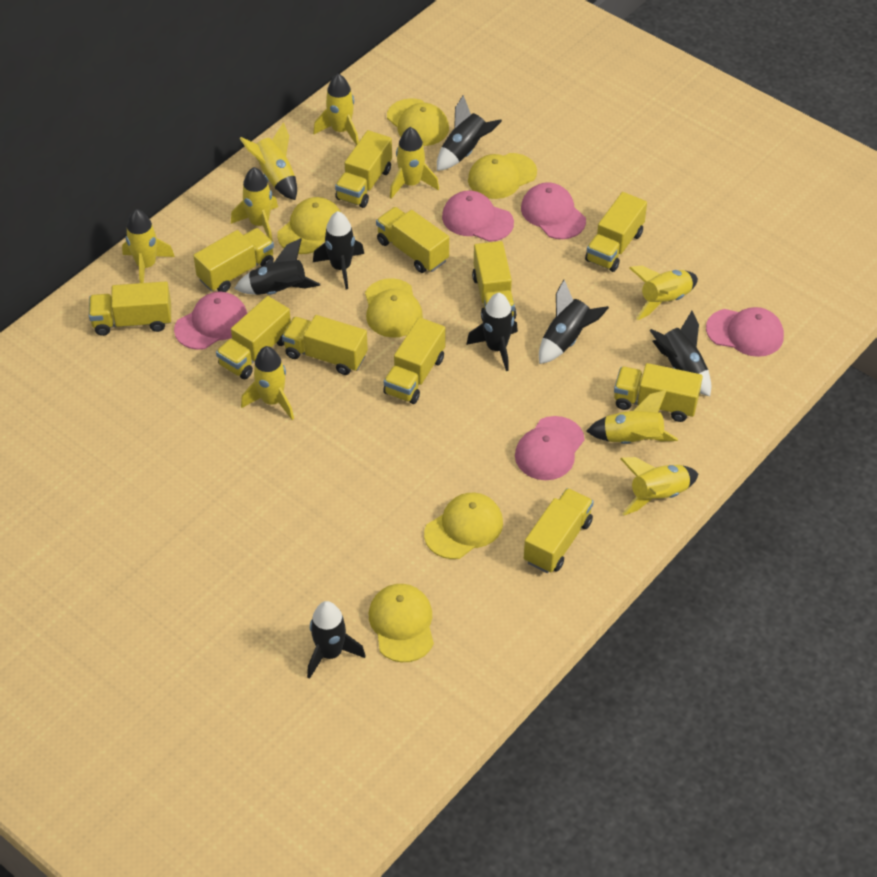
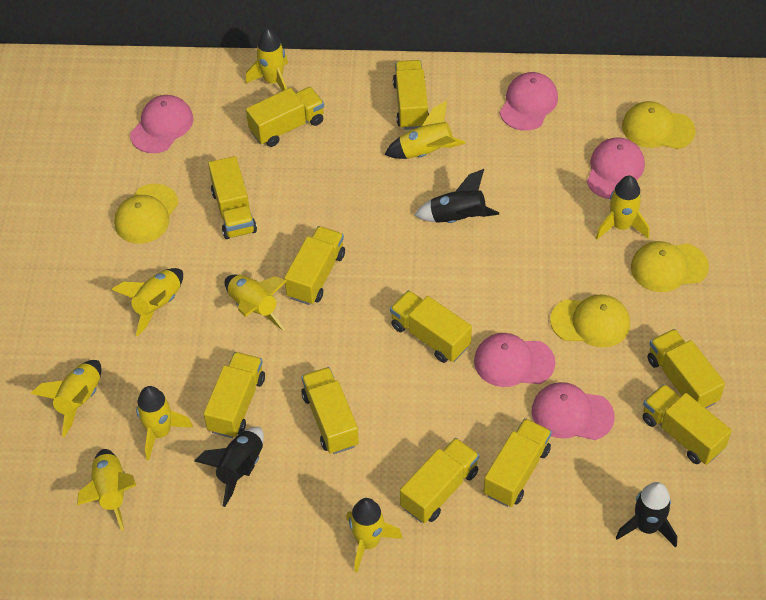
black rocket: [234,238,320,295] [307,601,366,679] [313,211,364,290] [437,95,502,171] [466,293,518,371] [539,280,609,364] [649,311,711,396] = 7 -> [194,427,264,507] [414,169,499,223] [615,482,677,548] = 3
yellow cap: [277,197,341,254] [365,278,423,338] [369,584,434,662] [387,98,449,146] [424,493,503,559] [468,153,537,199] = 6 -> [114,184,179,244] [550,295,630,348] [622,101,695,149] [631,241,709,292] = 4

